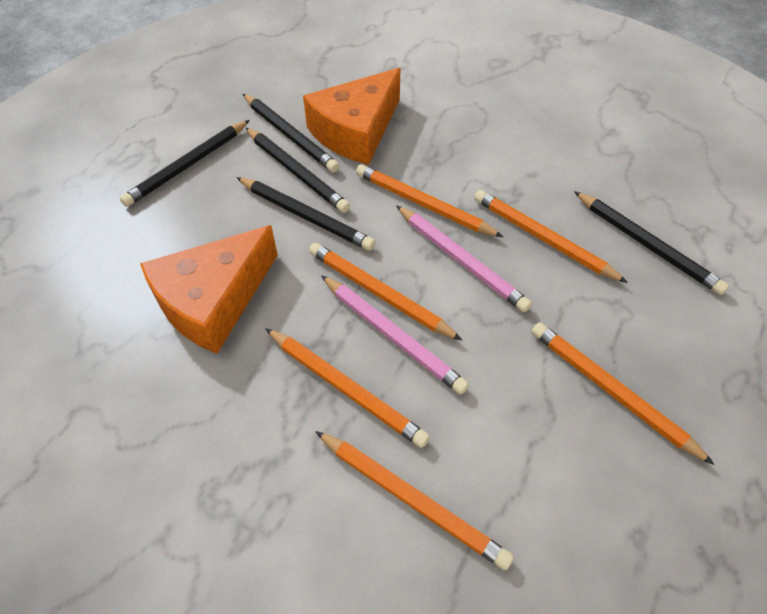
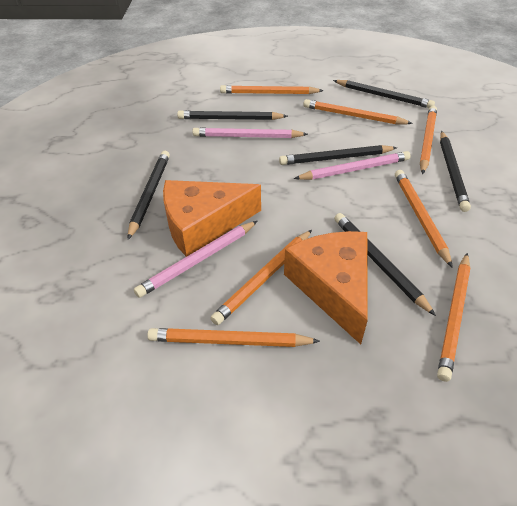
black pencil: [120,120,250,207] [236,177,375,251] [243,94,339,173] [245,127,350,213] [574,191,729,295] = 5 -> [128,151,170,240] [177,110,288,120] [279,145,397,165] [333,80,435,108] [334,213,436,316] [440,131,471,212] = 6
orange pencil: [265,328,430,448] [309,243,462,340] [315,431,514,570] [356,164,503,237] [474,190,628,283] [532,323,715,465] = 6 -> [147,328,320,347] [210,230,312,325] [220,85,324,94] [303,99,413,125] [395,170,453,268] [420,106,437,174] [437,253,471,382] = 7
pink pencil: [321,275,469,395] [396,205,532,312] = 2 -> [134,221,257,298] [192,128,308,138] [294,151,411,180] = 3

